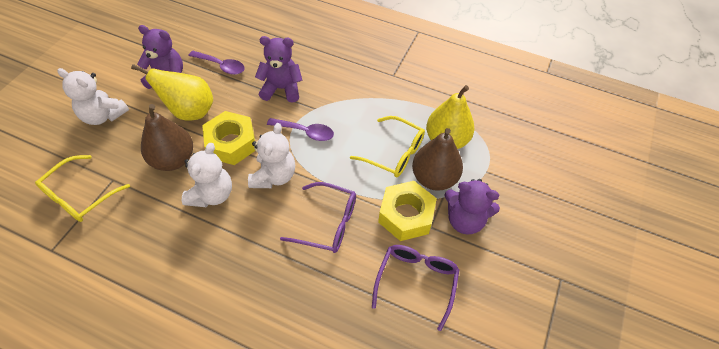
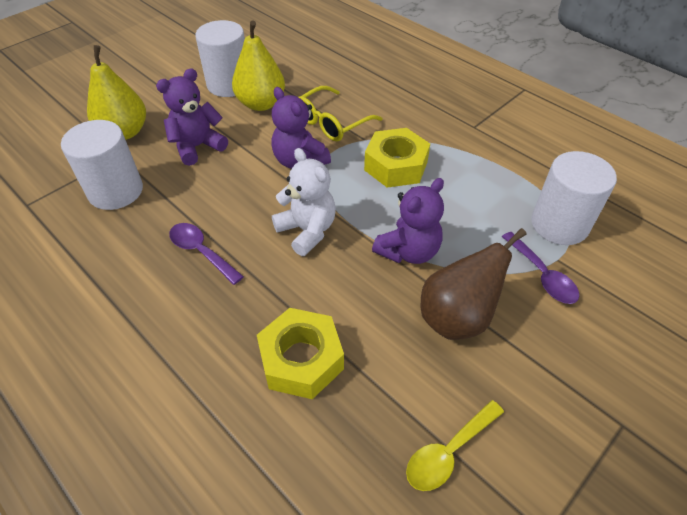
brown pear: [141,104,193,171] [412,128,463,191] = 2 -> [421,228,527,340] = 1
purple glasses: [280,182,356,253] [372,245,460,331] = 2 -> none = 0
white cylinder: none = 0 -> [61,120,143,210] [195,20,245,97] [531,151,617,245] = 3
white teddy bear: [58,68,129,125] [182,143,232,207] [248,123,295,188] = 3 -> [272,148,336,256] = 1
yellow glasses: [35,155,130,222] [350,116,425,177] = 2 -> [298,86,382,141] = 1
yellow spoon: none = 0 -> [406,400,504,491] = 1

